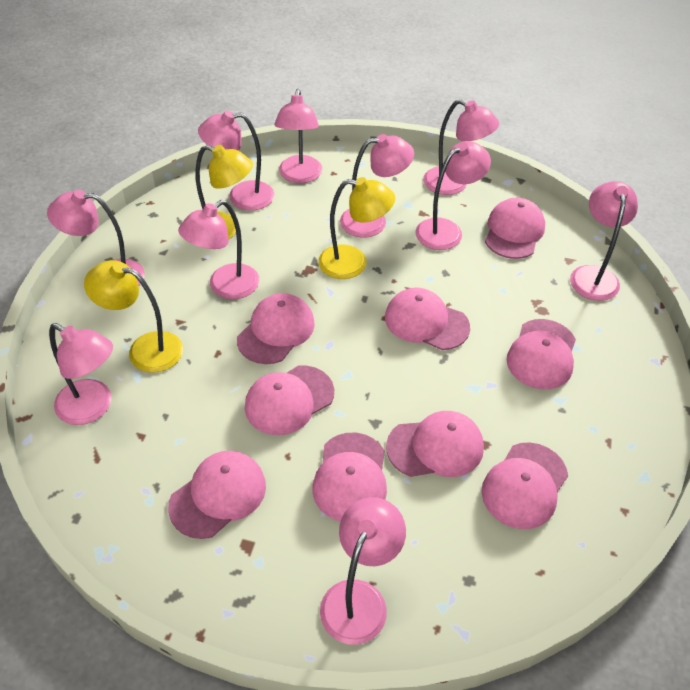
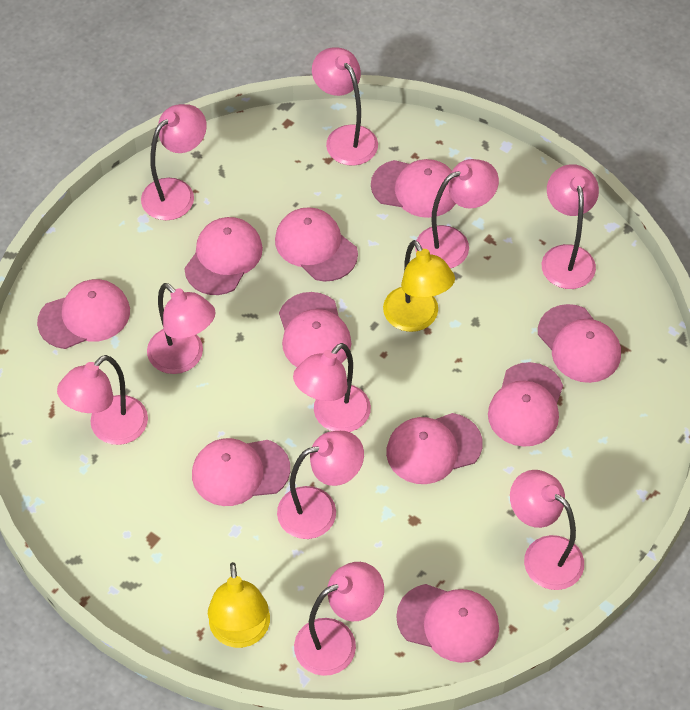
pink cap: [168,451,266,539] [237,293,315,364] [245,366,334,435] [313,433,387,521] [385,288,470,350] [386,411,484,477] [482,442,568,529] [485,198,545,259] [507,319,576,389] = 9 -> [37,279,130,349] [184,217,263,295] [192,438,290,506] [275,207,358,281] [279,292,351,367] [371,159,456,218] [386,413,483,484] [396,584,499,663] [488,362,563,447] [538,304,621,383] = 10
yellow lamp: [84,260,183,373] [195,145,253,239] [318,177,395,279] = 3 -> [208,562,270,648] [383,240,455,332] = 2

